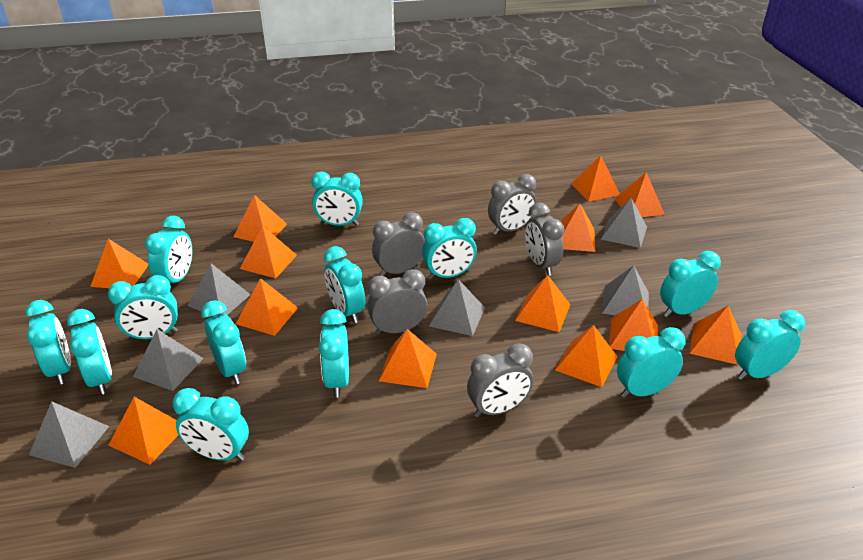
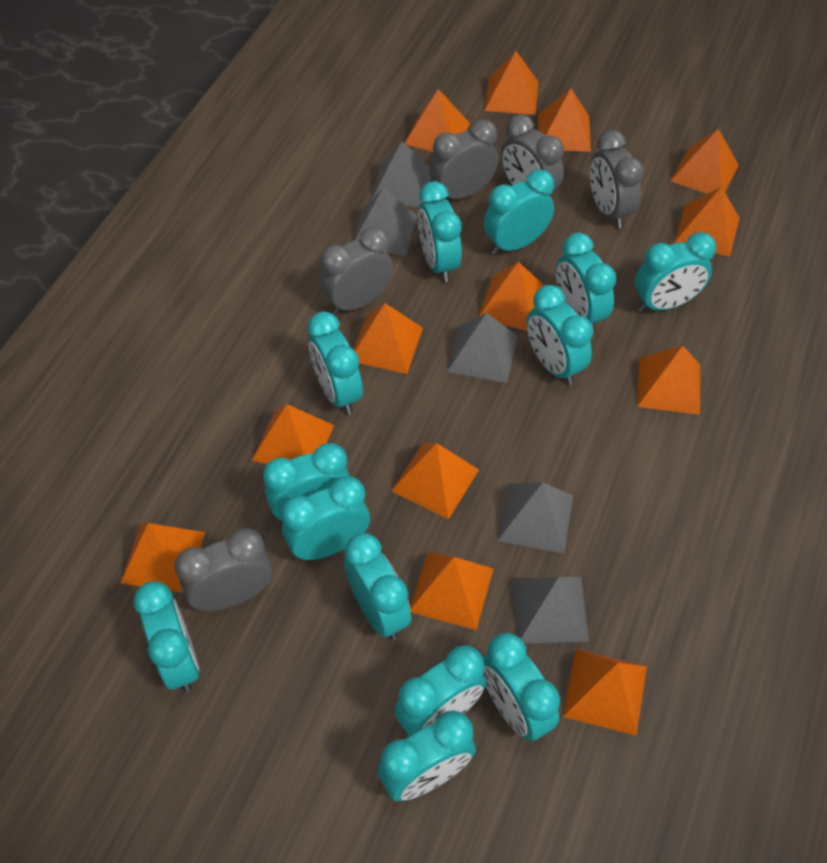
grey pyramid: [29,401,109,468] [133,329,204,391] [188,263,251,316] [429,279,485,336] [601,198,647,248] [602,266,649,315] = 6 -> [353,188,417,256] [372,141,431,207] [447,313,518,383] [497,482,573,554] [512,577,589,643] = 5

